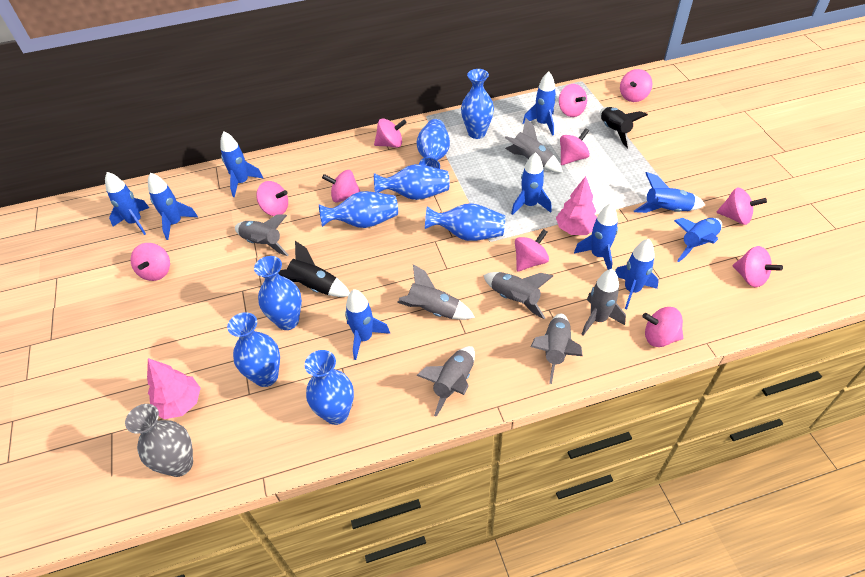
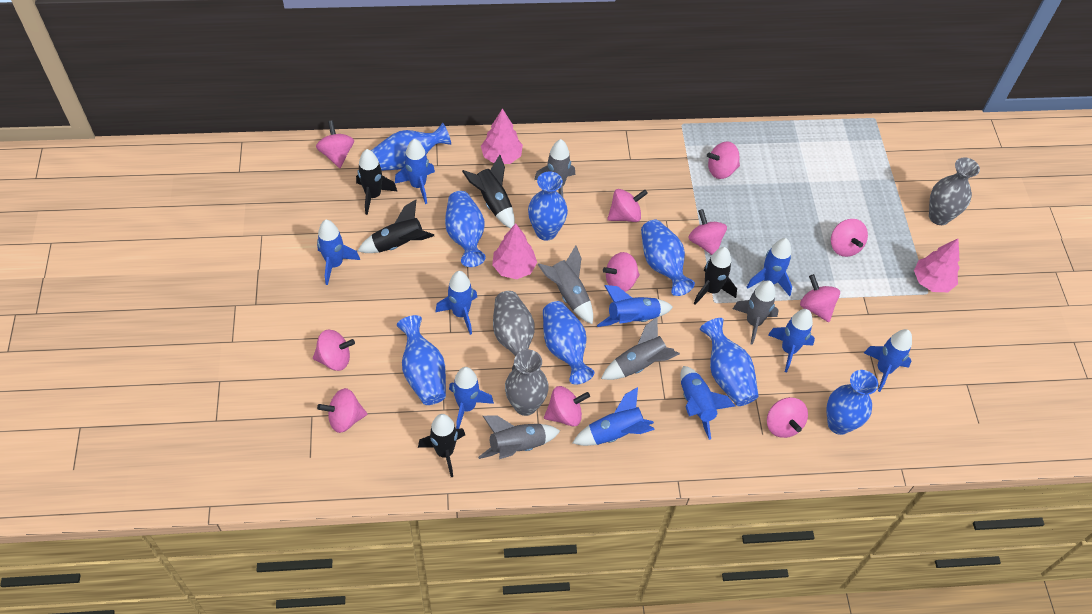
black rocket: [278,241,350,297] [600,107,648,149] = 2 -> [356,149,398,215] [358,200,434,253] [418,414,465,477] [462,155,515,228] [694,247,737,305] = 5
grey rocket: [235,214,288,256] [397,264,475,320] [416,346,475,417] [483,272,553,319] [505,118,563,173] [531,313,583,384] [581,269,626,336] = 7 -> [478,415,560,459] [534,139,575,197] [537,245,593,324] [601,317,680,380] [733,280,779,345] = 5
grey vase: [125,404,193,477] = 1 -> [493,291,535,370] [505,350,549,416] [929,158,980,225] = 3
pink tree: [147,358,201,419] [556,176,597,235] = 2 -> [481,108,523,164] [492,223,537,279] [914,239,959,292] = 3

